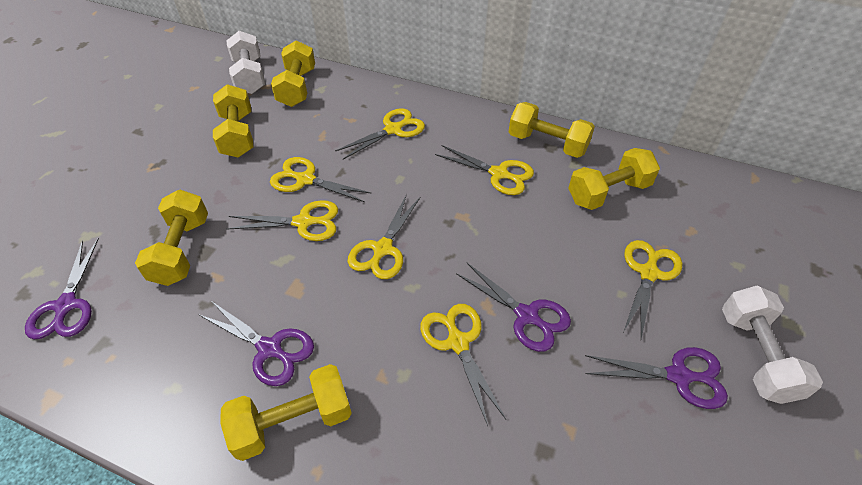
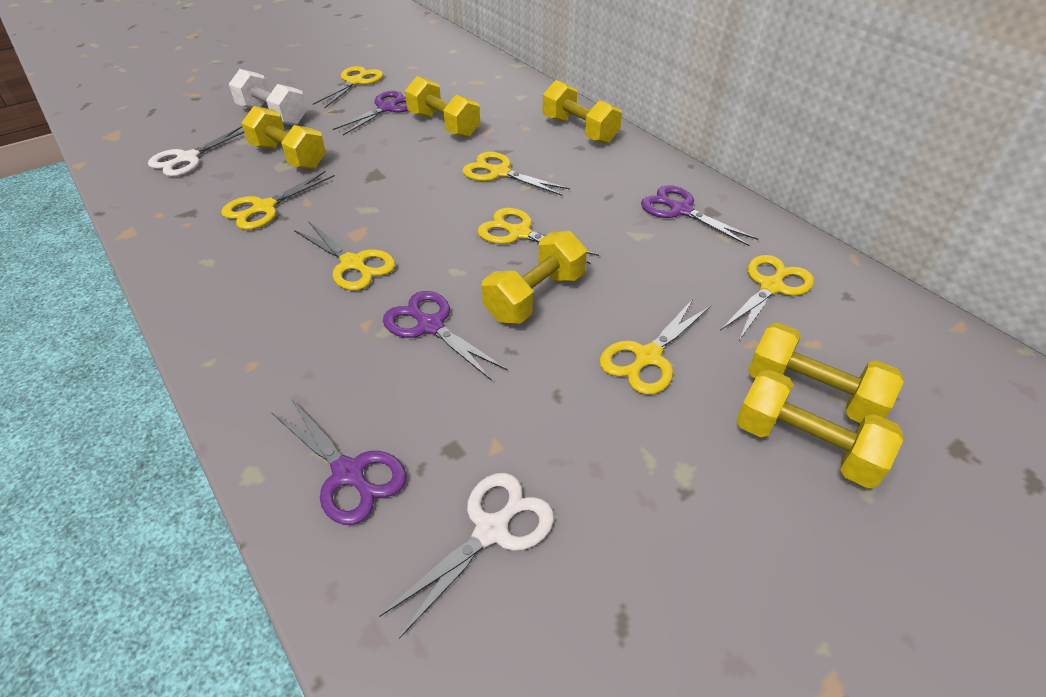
white dumbbell: [226,31,265,94] [722,286,823,404] = 2 -> [229,69,307,125] = 1
white scissors: none = 0 -> [148,126,244,177] [379,473,554,639] = 2

